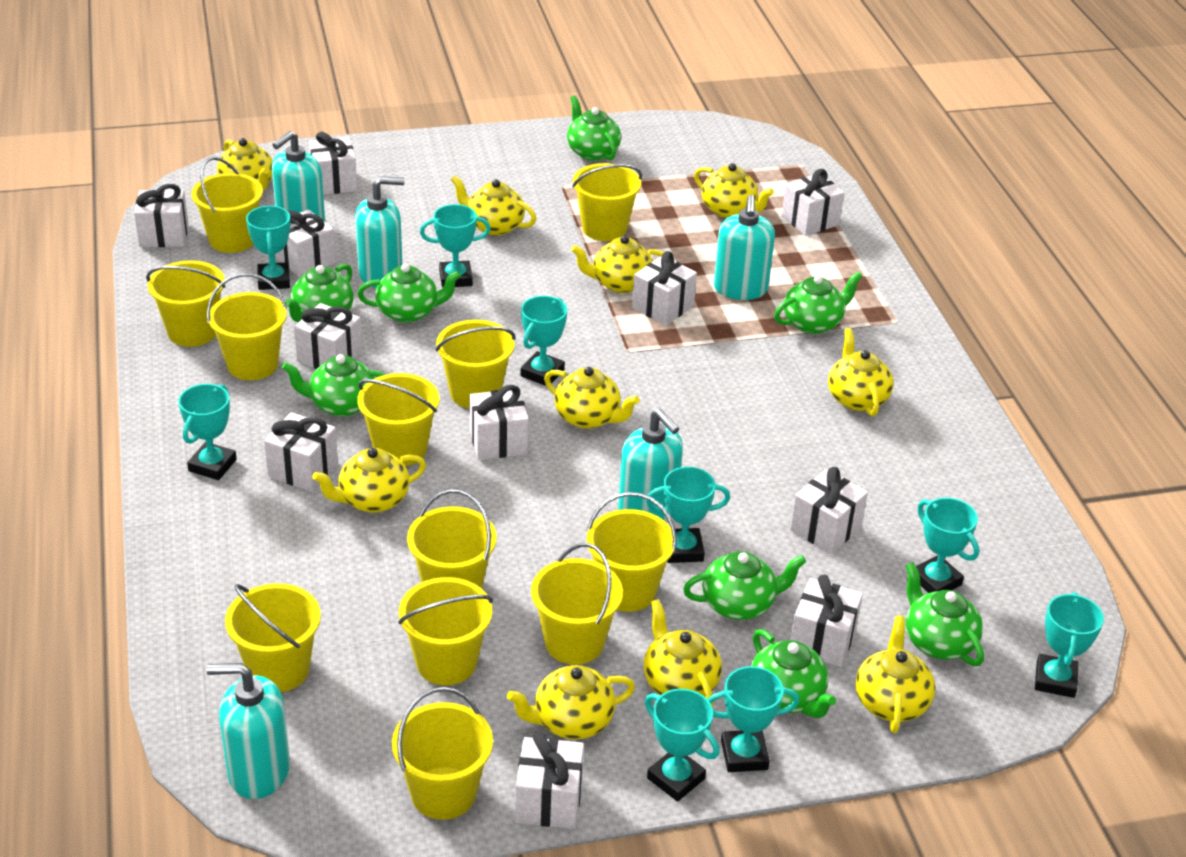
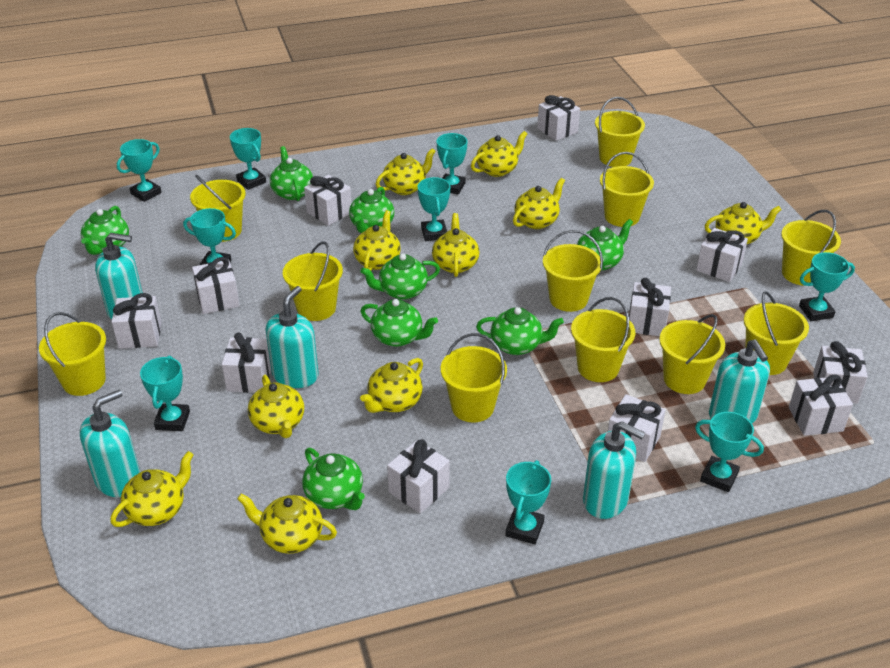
yellow bucket: [146,260,225,347] [191,157,263,253] [207,273,287,380] [225,583,321,692] [357,373,439,466] [392,687,493,820] [398,577,493,685] [407,489,497,588] [435,320,515,408] [531,543,623,665] [572,163,642,241] [587,492,677,612] = 12 -> [39,312,106,396] [190,175,246,242] [283,241,343,321] [441,333,507,422] [543,230,603,312] [571,297,635,382] [595,97,645,167] [600,152,654,227] [659,314,725,394] [744,291,809,375] [781,210,841,286] = 11

